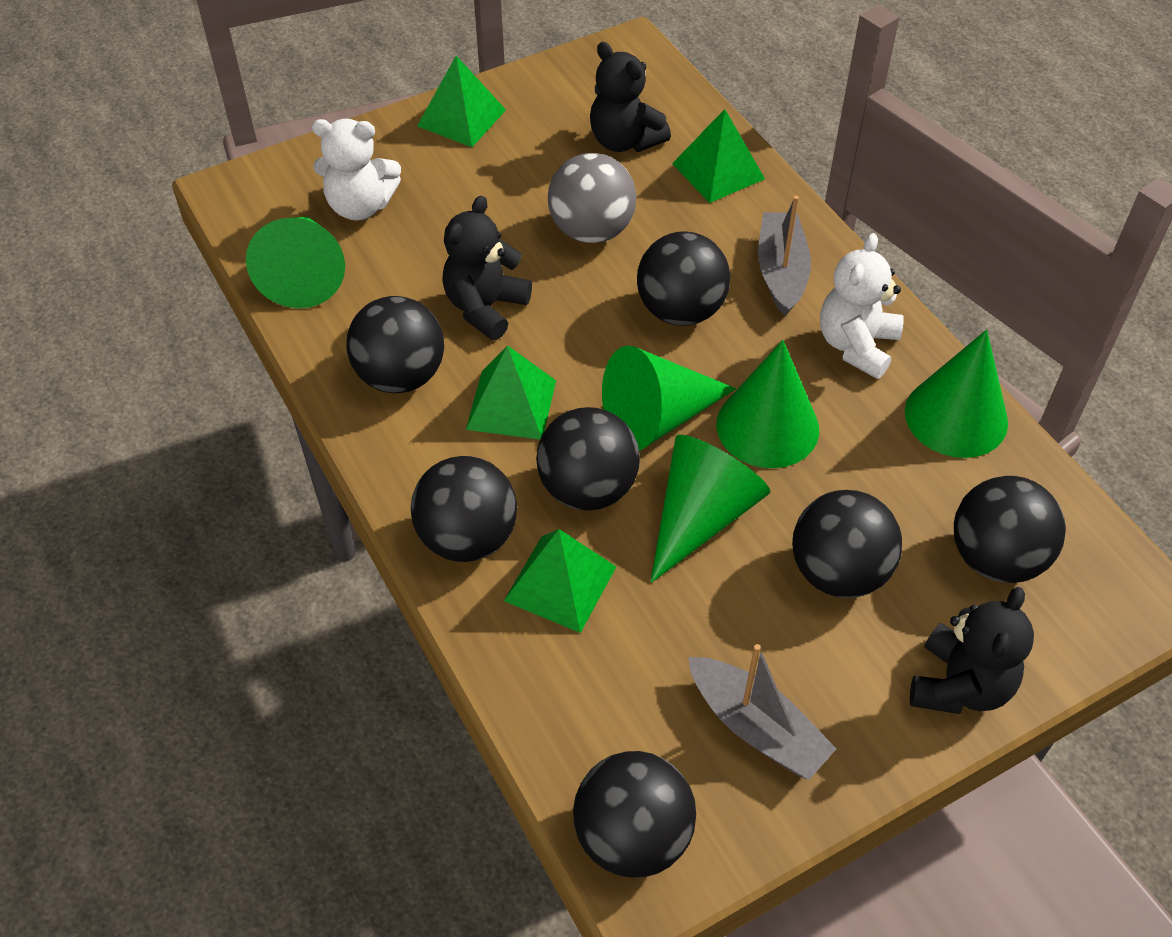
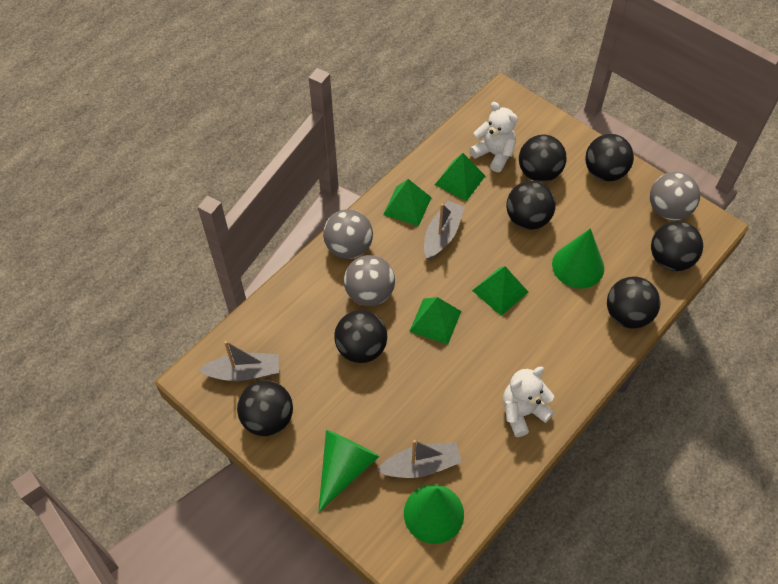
black teddy bear: [442,195,532,340] [590,42,671,152] [910,587,1034,714] = 3 -> none = 0
green cone: [246,217,345,308] [602,346,736,450] [650,435,770,583] [717,340,819,468] [905,330,1008,458] = 5 -> [318,430,380,512] [404,485,464,544] [552,228,604,289] = 3
grey ball: [548,153,637,243] = 1 -> [323,209,373,259] [344,255,395,306] [650,172,700,220] = 3
grey boat: [688,644,837,780] [758,196,811,316] = 2 -> [199,341,279,381] [377,440,462,478] [424,201,465,260] = 3

